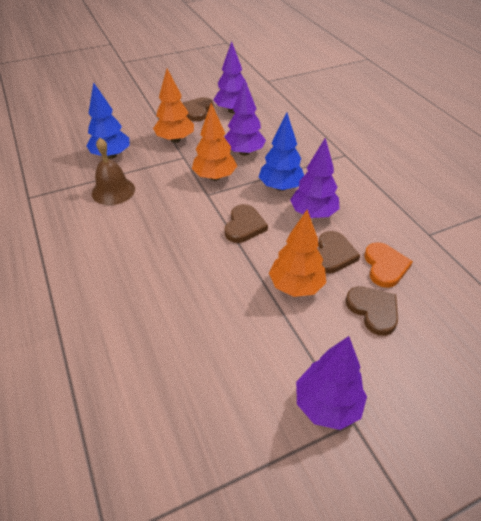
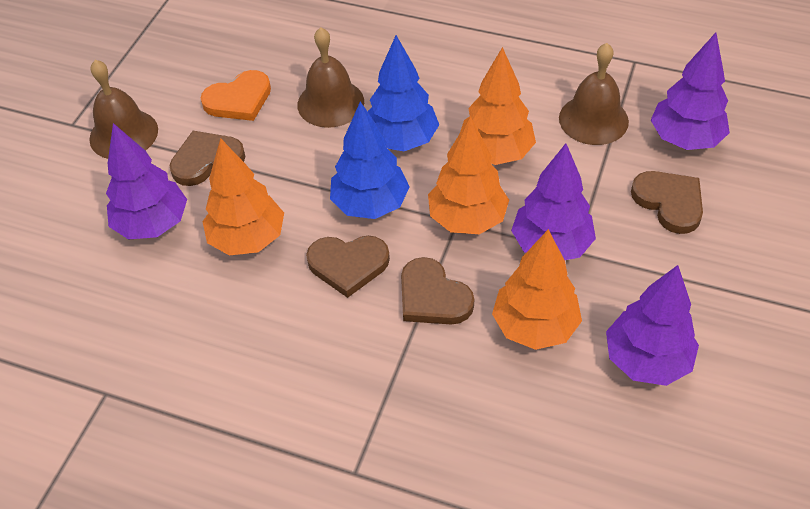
brown bell: [92,138,135,205] = 1 -> [89,60,158,159] [297,27,364,128] [559,43,629,145] = 3
orange tree: [153,69,194,143] [192,103,237,181] [269,210,326,297] = 3 -> [202,138,284,256] [428,116,509,234] [460,47,536,165] [492,229,582,350] = 4

